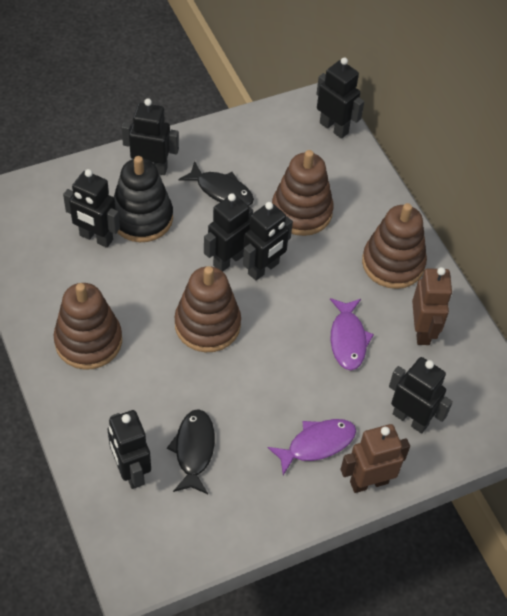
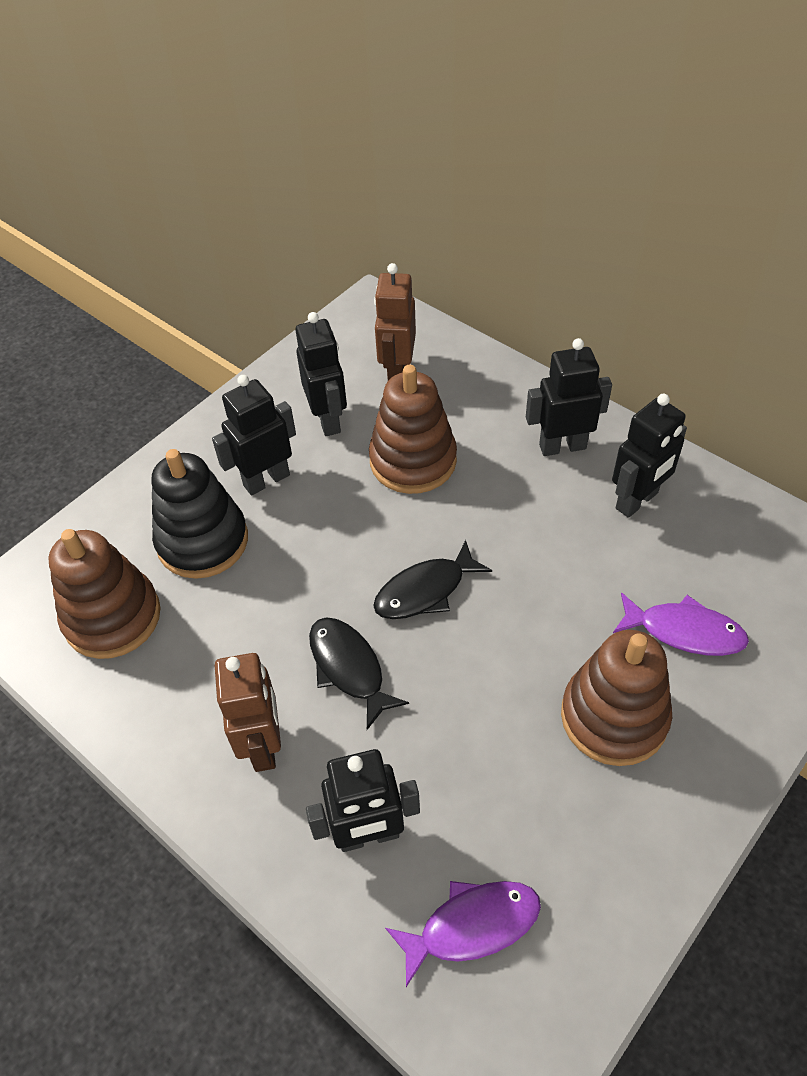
black robot: [63,169,120,248] [108,410,151,489] [122,98,179,175] [204,193,253,271] [243,202,293,281] [316,57,364,139] [389,357,453,434] = 7 -> [212,375,296,495] [295,312,347,436] [306,749,420,852] [526,338,612,456] [612,394,687,518] = 5
brown stacking toy: [54,283,122,370] [175,266,241,352] [272,150,334,236] [362,203,427,289] = 4 -> [49,529,161,659] [369,365,457,494] [561,630,672,766] = 3

